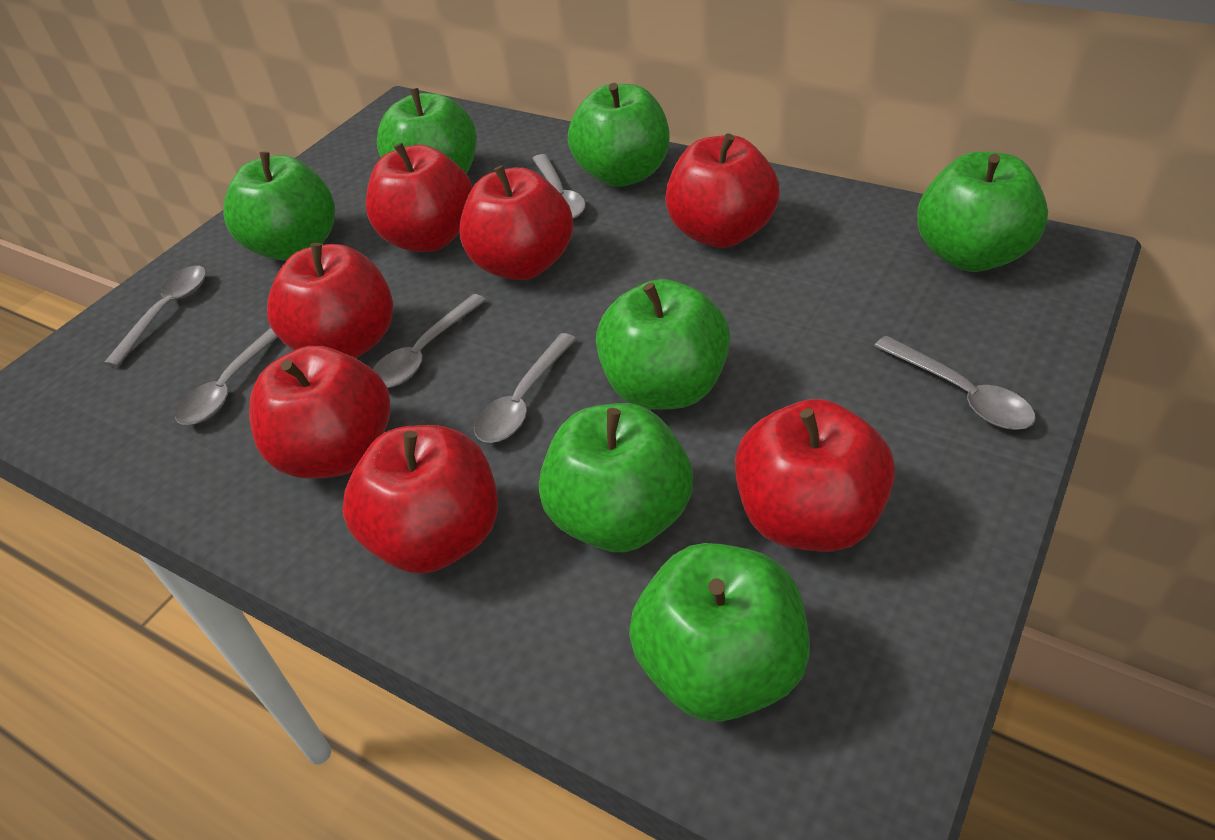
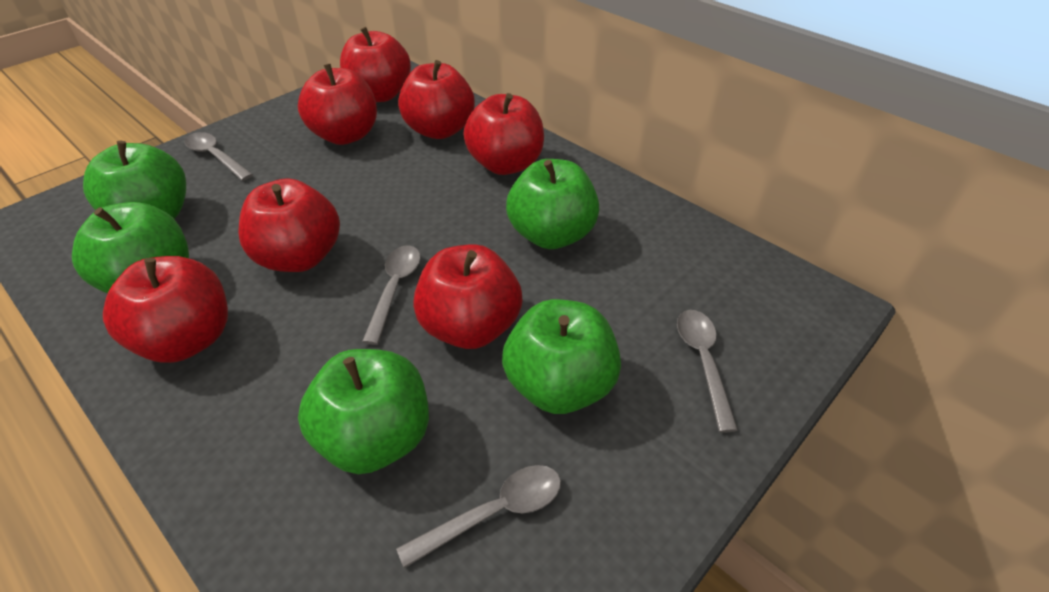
green apple: [223,152,335,261] [377,88,477,174] [539,403,693,552] [568,83,669,187] [596,279,731,410] [629,543,810,722] [917,152,1048,272] = 7 -> [72,202,189,293] [83,141,186,219] [298,349,429,474] [502,299,621,414] [506,159,600,249] = 5
grey spoon: [104,266,206,367] [175,328,278,425] [373,294,486,388] [474,333,577,443] [532,154,586,219] [874,336,1035,430] = 6 -> [185,132,253,181] [362,245,421,345] [396,465,561,568] [677,310,738,433] = 4

